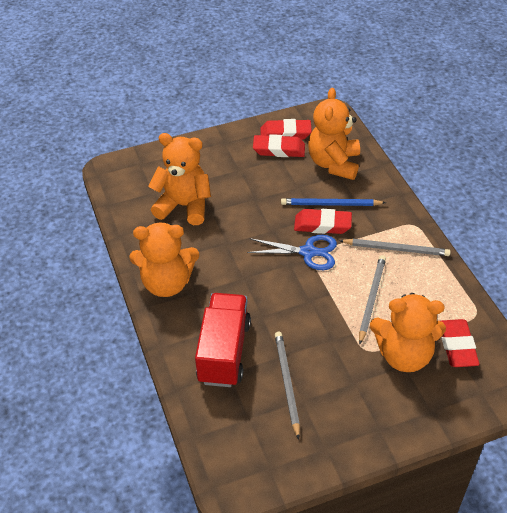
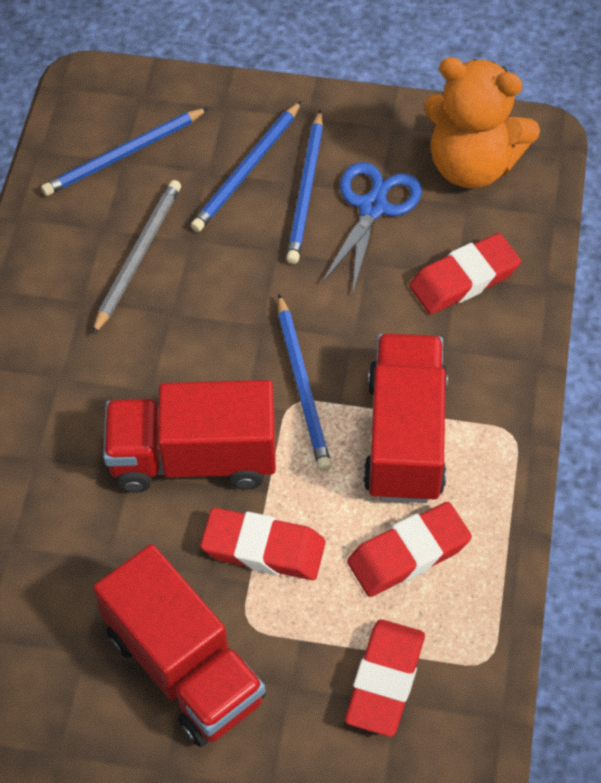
blue pencil: [281,198,386,206] = 1 -> [41,108,208,196] [191,101,301,232] [278,294,331,471] [286,109,323,264] = 4
grey pencil: [275,332,300,440] [339,239,451,256] [359,255,386,344] = 3 -> [92,180,181,335] = 1
orange teddy bear: [129,223,199,297] [148,133,211,225] [308,88,360,180] [370,293,446,372] = 4 -> [424,57,540,188] = 1
red truck: [195,293,251,387] = 1 -> [93,544,266,747] [103,380,276,493] [363,333,448,503] = 3

